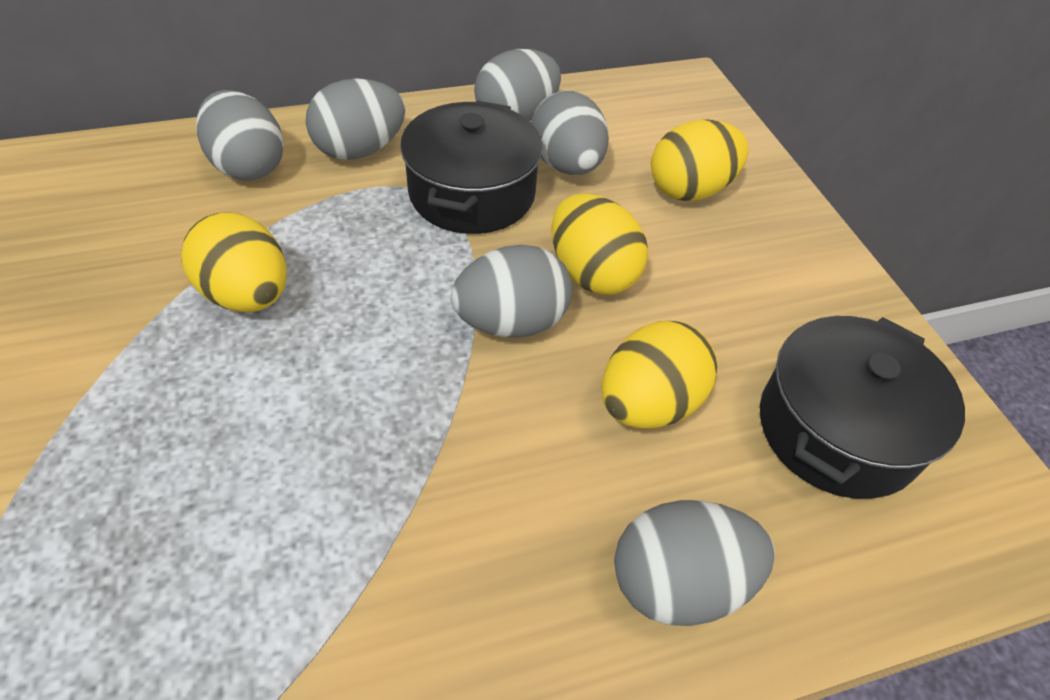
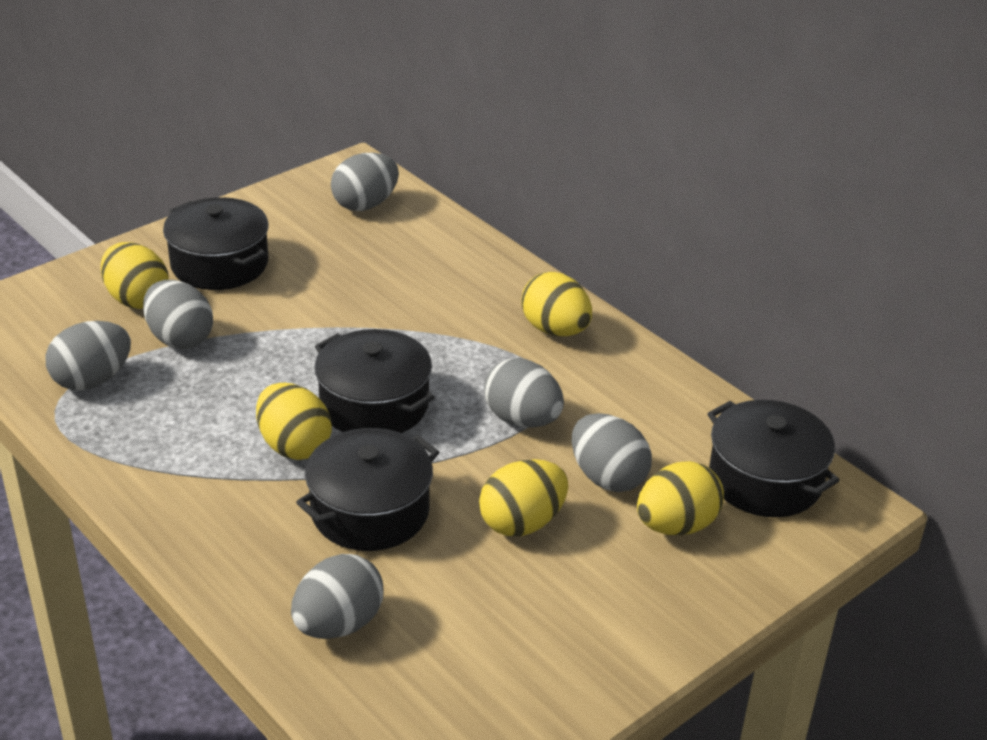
black pot: [400,101,543,234] [760,316,965,499] = 2 -> [163,197,269,290] [296,428,439,551] [314,329,435,433] [707,400,840,517] = 4
yellow egg: [181,212,287,312] [551,194,648,294] [602,321,718,429] [651,119,749,201] = 4 -> [101,242,169,309] [256,383,332,460] [479,459,568,536] [521,272,592,336] [637,461,724,535] = 5

